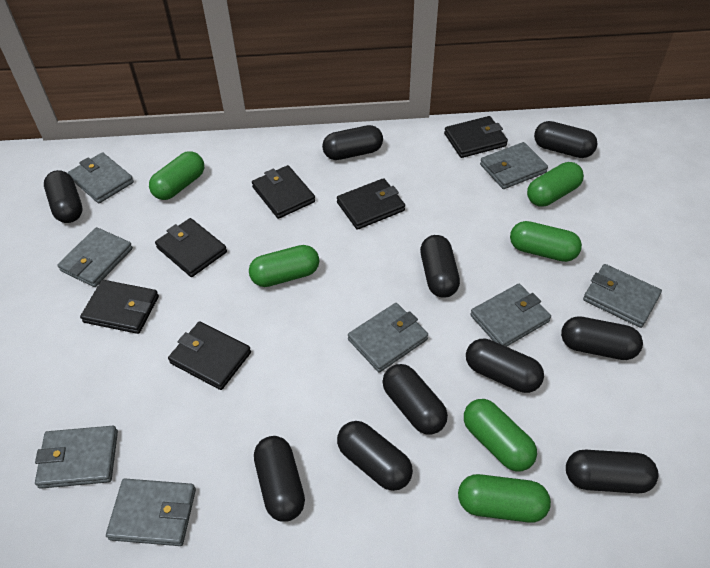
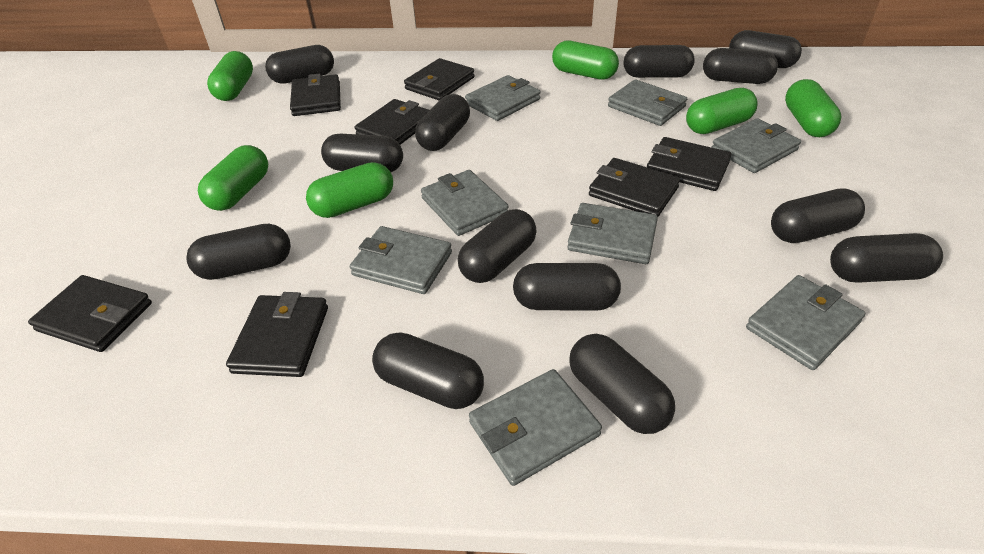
black capsule: [44,170,82,223] [254,436,305,522] [322,125,383,160] [337,421,413,491] [383,364,448,435] [420,235,460,298] [466,339,544,393] [534,121,597,158] [561,316,643,360] [566,450,658,493] = 10 -> [186,224,291,280] [265,45,334,84] [321,134,403,172] [372,332,484,409] [415,94,470,151] [458,209,537,283] [513,263,621,311] [569,334,675,434] [624,45,695,78] [703,48,778,84] [729,30,802,68] [771,188,865,243] [830,233,943,282] = 13
black wallet: [80,280,159,334] [155,218,227,277] [168,321,251,390] [252,165,315,219] [337,178,405,230] [444,116,508,158] = 6 -> [28,275,152,352] [226,292,328,377] [290,73,341,116] [355,99,430,145] [404,58,475,101] [589,158,680,217] [647,137,732,191] = 7

